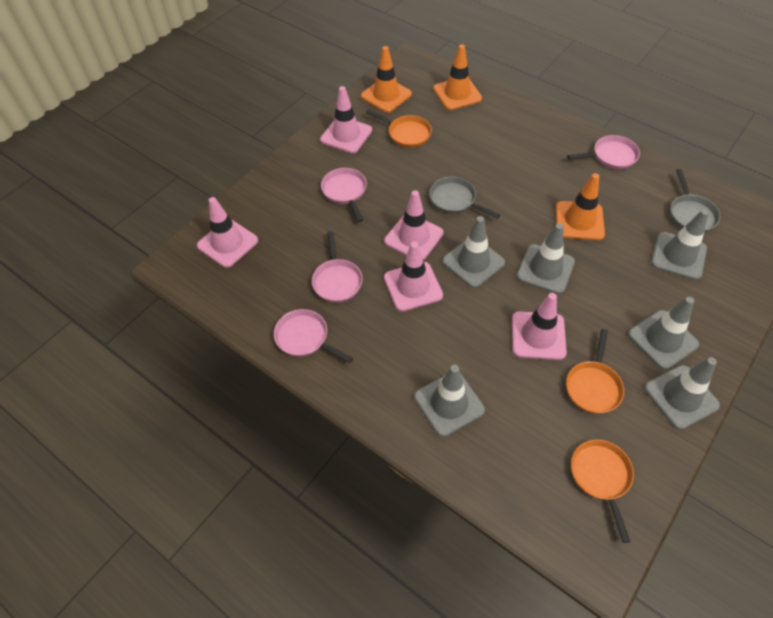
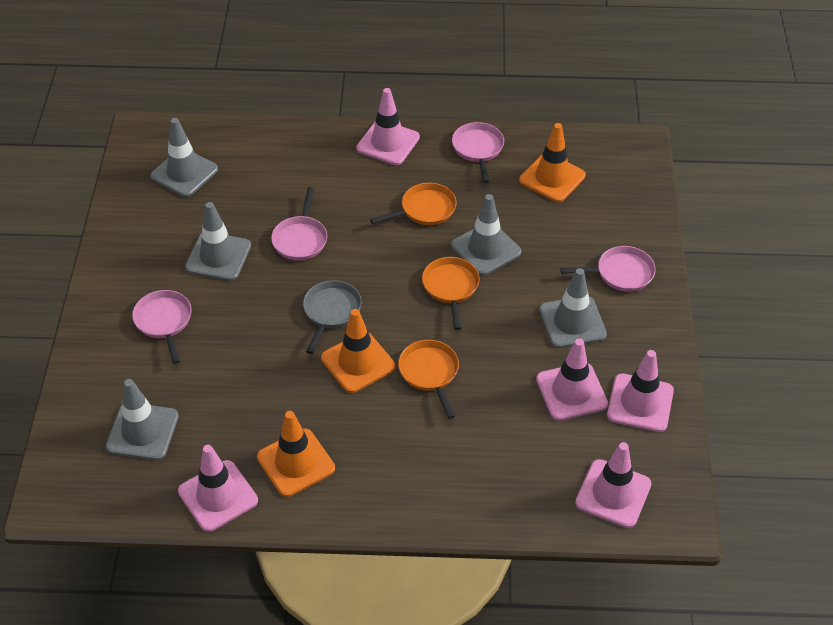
grey pan: [429,177,500,219] [670,169,720,232] = 2 -> [303,280,362,354] = 1
grey traffic cone: [414,365,485,437] [442,216,505,288] [517,223,575,294] [628,297,699,369] [644,357,720,430] [651,209,709,280] = 6 -> [106,379,179,460] [150,118,218,197] [185,202,251,281] [451,194,521,276] [539,268,607,348] = 5

